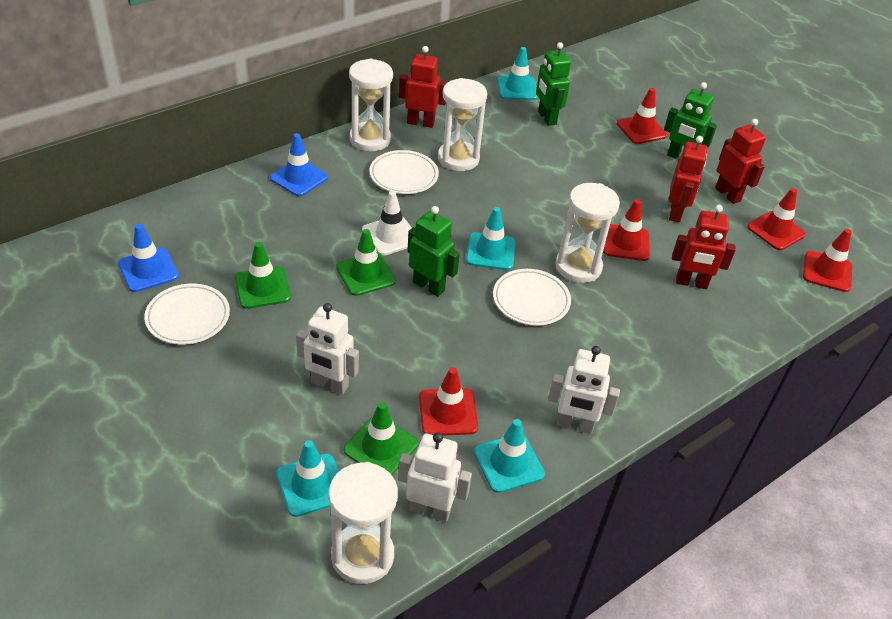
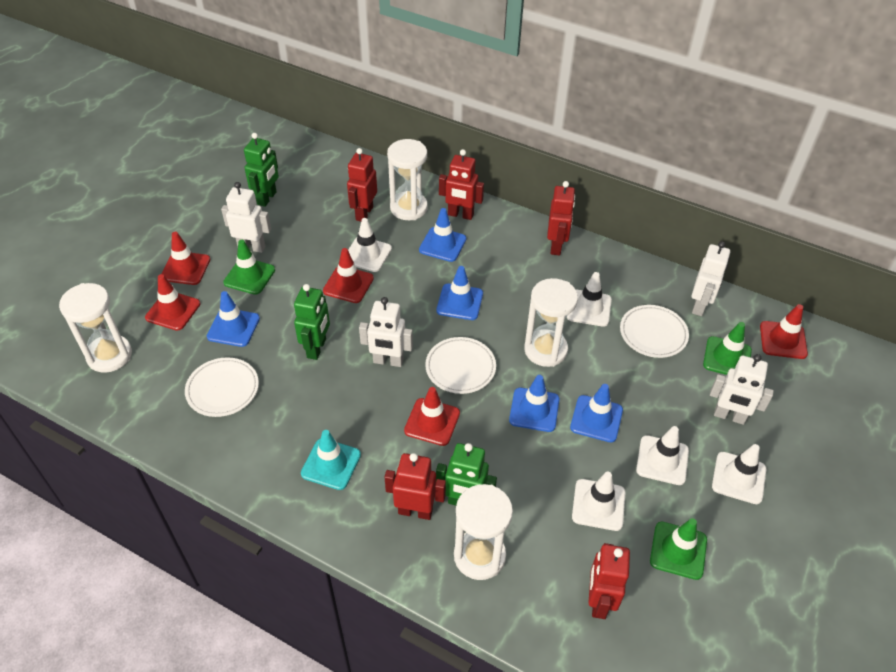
blue traffic cone: [118,224,179,292] [270,133,328,197] = 2 -> [207,291,260,347] [419,208,466,262] [437,266,483,320] [509,375,559,432] [570,384,623,442] = 5
red robot: [399,46,448,128] [669,136,707,222] [672,205,736,289] [715,119,766,204] = 4 -> [347,148,377,222] [385,453,446,520] [439,149,484,220] [547,181,575,255] [589,543,630,619] = 5
turquoise traffic cone: [276,440,339,517] [466,207,516,270] [474,419,545,493] [497,47,538,100] = 4 -> [301,430,361,490] = 1
white robot: [296,303,359,395] [398,433,472,522] [548,346,620,434] = 3 -> [221,182,271,253] [359,297,413,367] [691,241,730,316] [710,354,774,425] = 4
white traffic cone: [362,191,412,256] = 1 -> [348,218,392,272] [567,272,612,327] [572,472,626,531] [636,426,689,485] [712,444,766,504] = 5

